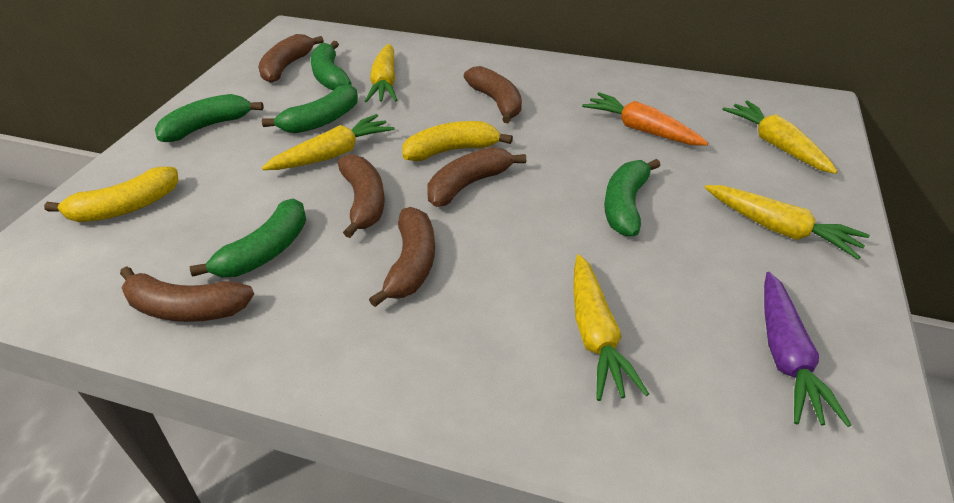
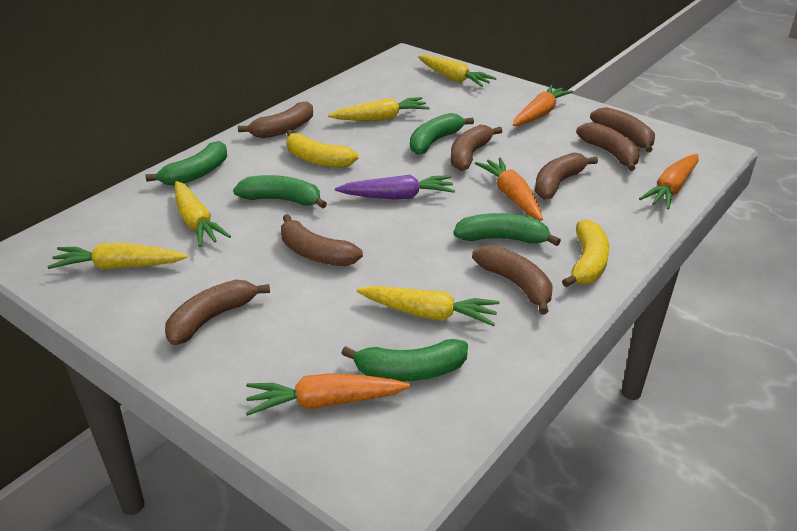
brown banana: [120,266,254,322] [258,34,324,83] [338,154,384,238] [369,207,435,307] [427,147,526,207] [464,66,522,123] = 6 -> [165,280,270,345] [238,101,313,138] [281,214,363,266] [451,125,502,171] [472,245,553,314] [535,152,598,200] [576,122,640,171] [590,107,655,152] = 8
orange carrot: [582,92,708,145] = 1 -> [246,373,410,416] [475,157,543,221] [513,85,573,126] [639,154,698,209] = 4

